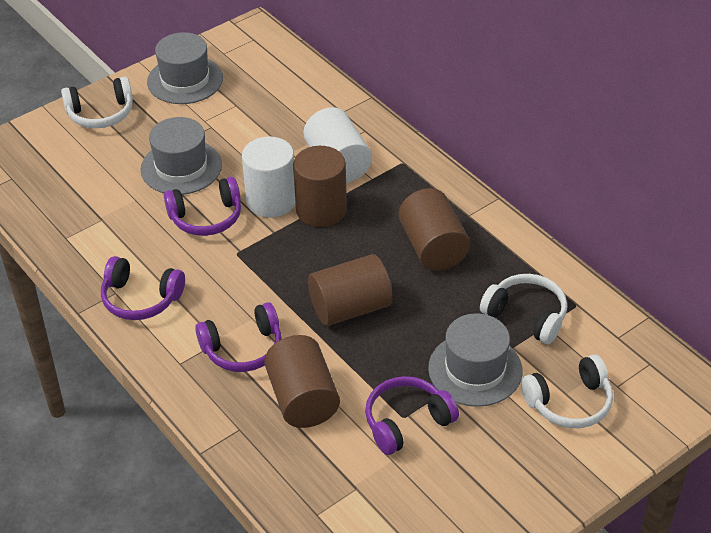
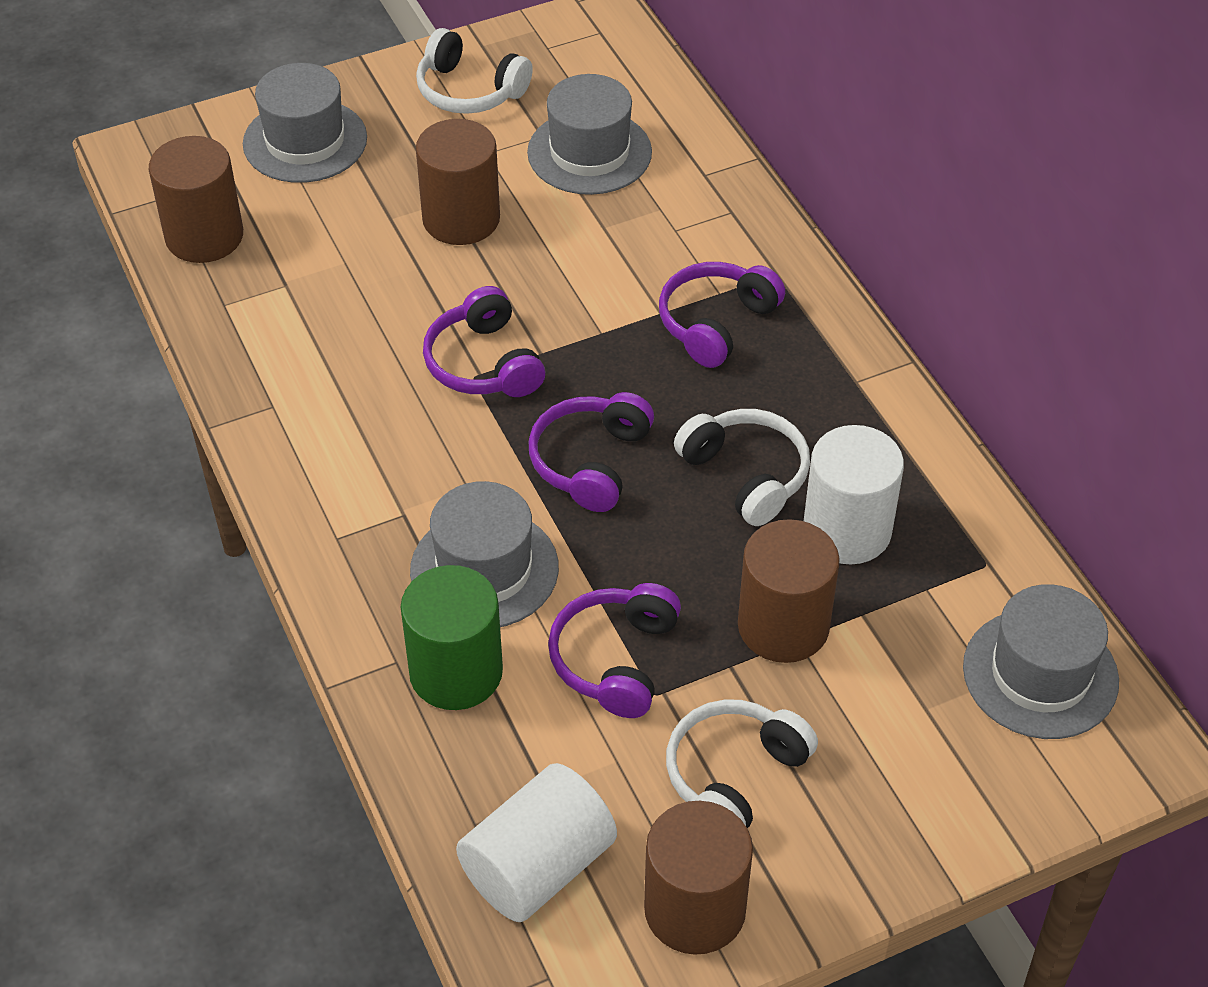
green cylinder: none = 0 -> [401,565,503,710] = 1
grey hat: [141,117,222,195] [147,32,223,104] [428,313,522,407] = 3 -> [243,63,367,183] [410,481,559,627] [527,74,652,195] [963,584,1119,739] = 4

